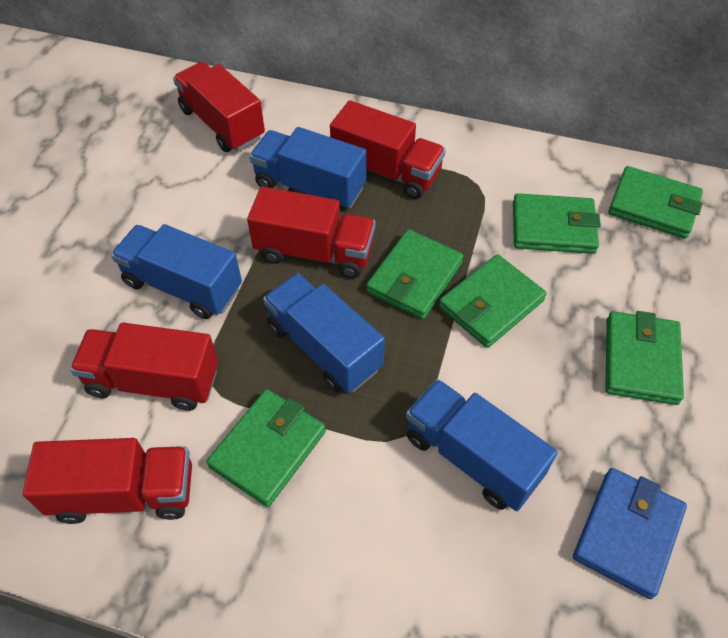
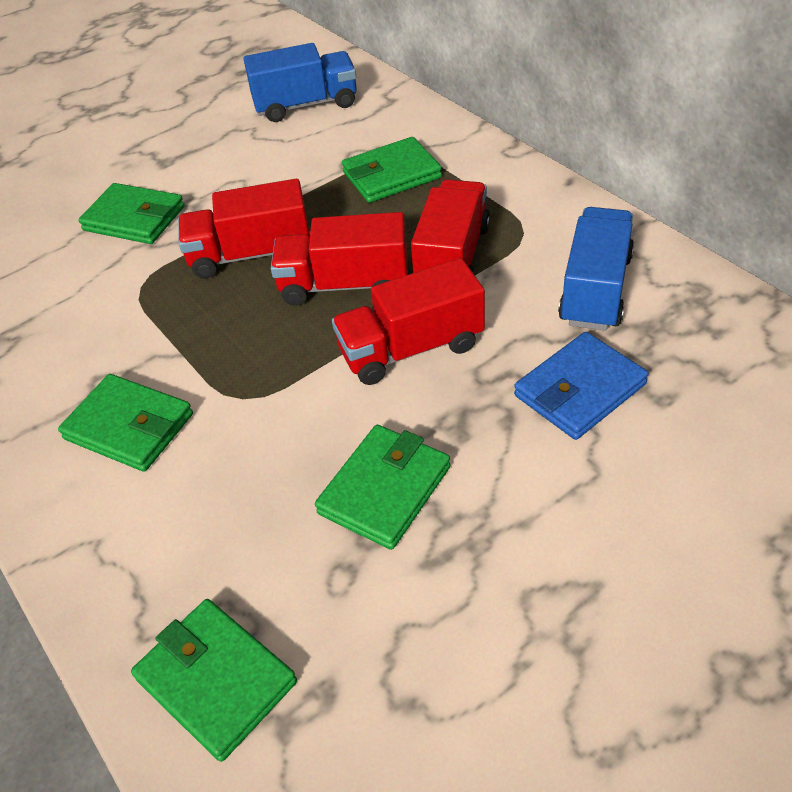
blue truck: [111,224,242,319] [249,127,366,211] [263,273,385,393] [406,379,558,511] = 4 -> [243,43,357,122] [558,207,634,331] = 2
green wallet: [207,389,326,507] [366,229,464,320] [439,254,547,348] [513,193,601,254] [605,311,684,405] [608,166,703,239] = 6 -> [58,374,193,472] [78,183,185,244] [131,599,297,762] [315,425,450,550] [342,137,442,203] = 5
red truck: [23,438,192,524] [70,323,218,411] [173,62,265,152] [247,187,375,278] [330,100,446,199] = 5 -> [178,179,310,279] [271,212,408,306] [332,258,485,385] [411,179,490,274] = 4

